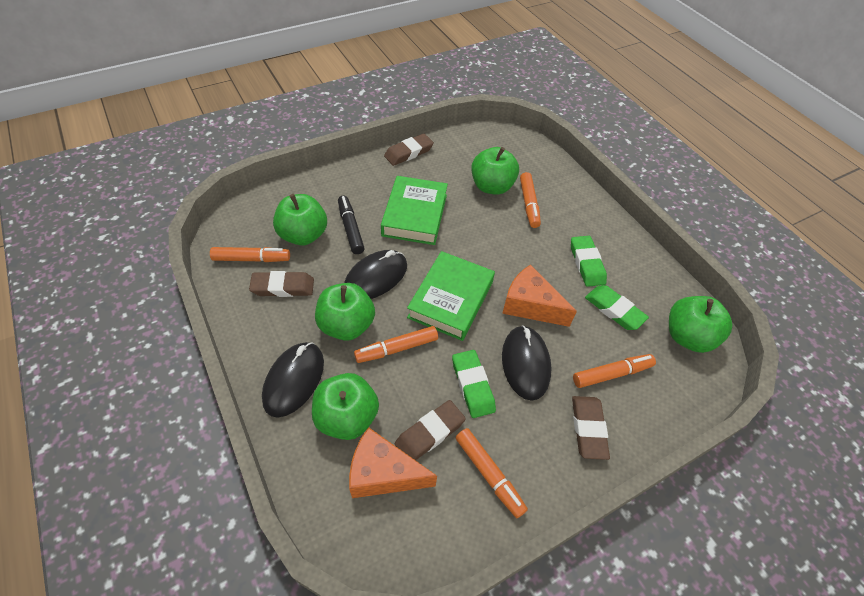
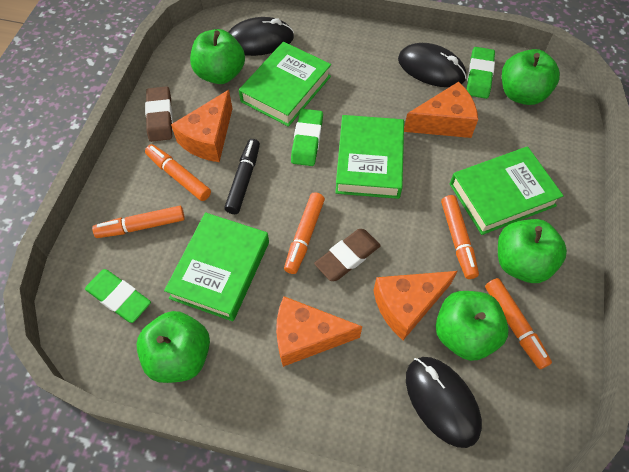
brown eraser: [249,271,314,297] [384,134,434,166] [395,400,466,460] [572,396,610,460] = 4 -> [145,86,173,142] [314,229,381,281] = 2
green book: [381,176,448,245] [407,251,495,341] = 2 -> [164,212,269,321] [239,42,331,127] [335,115,404,199] [450,147,564,235] = 4
orange cheese: [349,427,437,498] [502,265,577,327] = 2 -> [171,90,233,162] [276,296,362,367] [373,271,457,340] [404,82,478,138] = 4

